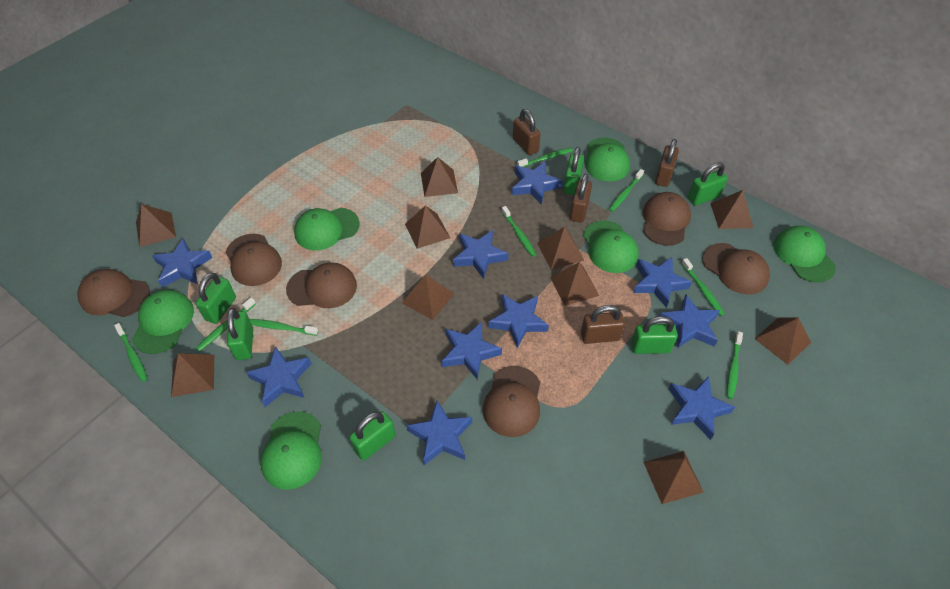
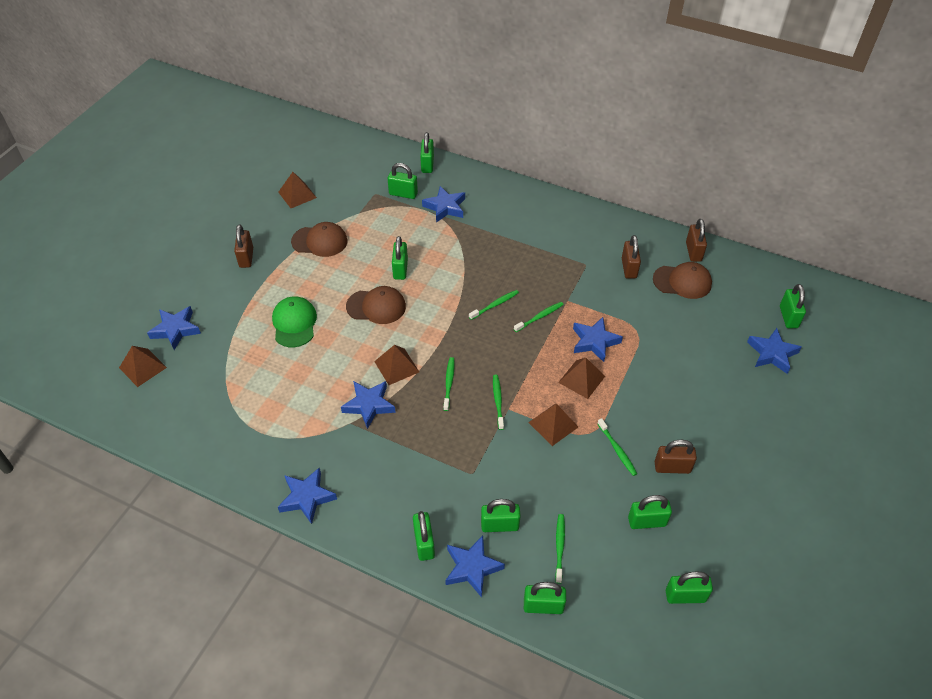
blue star: [152,238,213,287] [246,346,312,407] [406,401,472,465] [442,322,502,379] [453,230,509,279] [488,294,549,348] [512,161,563,205] [633,257,692,308] [660,295,720,348] [669,376,735,440] = 10 -> [147,306,201,350] [278,467,337,524] [341,381,396,429] [422,186,465,223] [445,536,505,598] [573,317,623,362] [747,328,802,374] = 7
brown cap: [78,269,150,317] [225,234,282,286] [286,263,357,308] [483,366,540,437] [643,192,691,246] [702,243,770,294] = 6 -> [291,222,348,257] [346,286,406,324] [653,262,712,299] = 3
brown pyramid: [136,204,176,247] [171,353,214,397] [402,274,454,320] [405,206,450,249] [421,157,458,197] [537,227,584,270] [550,262,599,306] [644,451,703,504] [710,190,753,229] [755,318,811,365] = 10 -> [119,346,167,387] [278,172,317,208] [374,345,419,385] [528,404,578,446] [558,358,605,399] = 5
green cap: [132,290,194,354] [260,411,322,490] [294,208,360,250] [583,220,639,273] [585,137,630,181] [773,226,836,282] = 6 -> [272,296,317,347] = 1
green padlock: [196,273,236,324] [227,308,253,360] [349,411,396,461] [563,147,584,195] [631,316,678,354] [688,162,728,206] = 6 -> [388,163,418,199] [392,236,408,280] [413,511,435,561] [420,132,434,173] [481,499,521,532] [524,582,566,614] [628,495,672,529] [666,571,713,604] [780,284,806,328] = 9
green toothbrush: [114,323,148,382] [196,297,256,352] [249,319,318,336] [501,206,536,257] [517,148,573,167] [609,169,644,212] [681,258,725,316] [727,331,743,399] = 8 -> [443,357,454,411] [469,290,519,320] [493,375,504,430] [514,302,564,332] [555,514,565,584] [597,418,637,476] = 6

